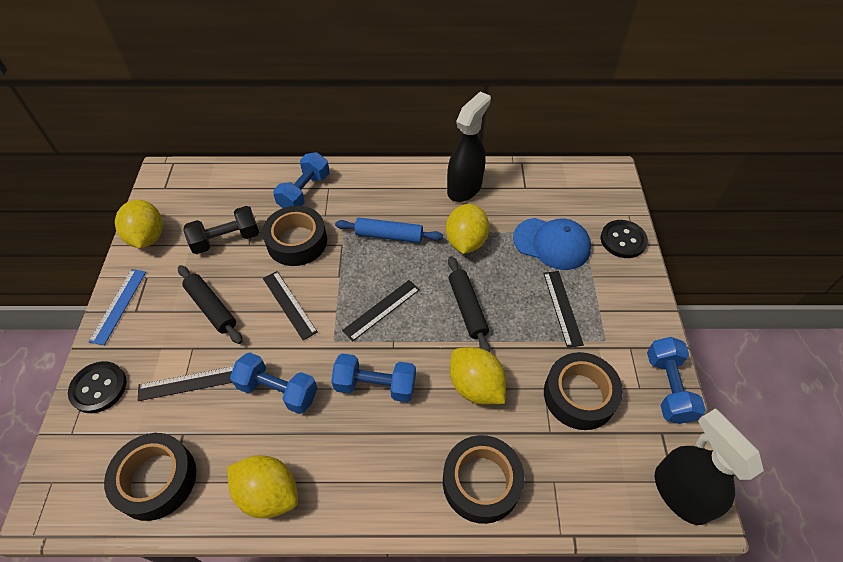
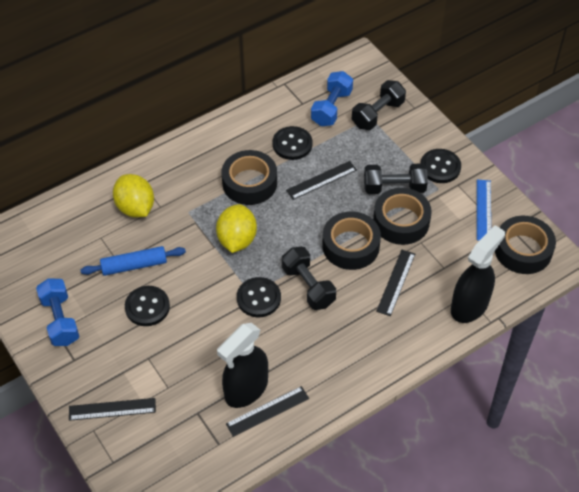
black button: [68,361,127,413] [601,220,648,258] = 2 -> [125,286,170,326] [237,277,281,317] [272,126,313,160] [420,149,461,183] = 4
black dumbbell: [184,206,259,254] = 1 -> [282,247,336,310] [352,80,406,130] [364,163,428,194] = 3
black rolling pin: [178,265,242,344] [448,256,491,352] = 2 -> none = 0
blue cap: [513,218,591,270] = 1 -> none = 0
blue dumbbell: [230,352,317,414] [273,152,330,208] [331,353,416,402] [647,337,706,424] = 4 -> [36,278,80,346] [311,71,353,126] = 2
yellow lemon: [115,199,163,248] [227,455,298,518] [446,204,490,254] [450,347,506,404] = 4 -> [113,174,154,218] [216,204,257,253] = 2

